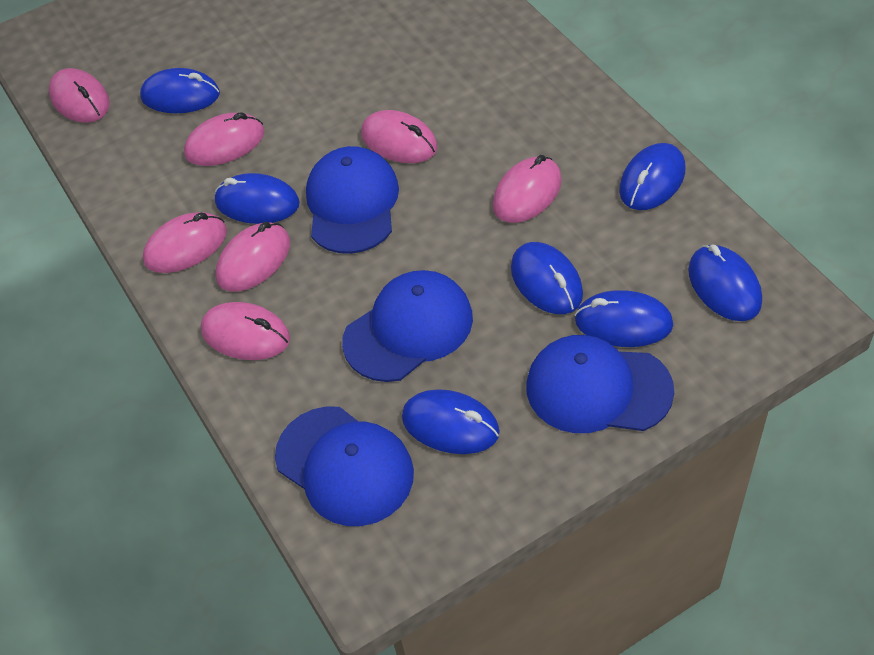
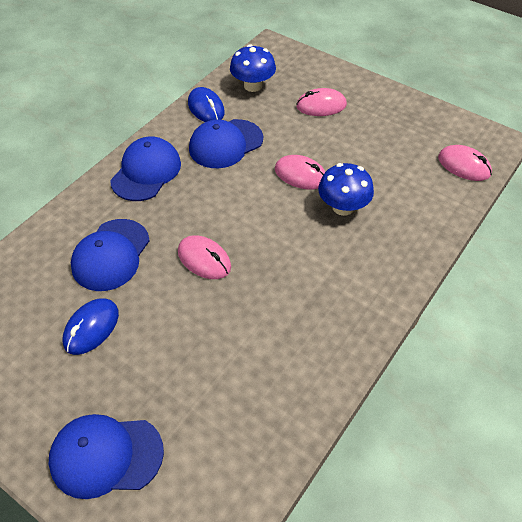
blue mouse: [140,68,220,113] [215,173,300,224] [402,389,500,454] [511,242,583,314] [575,290,673,347] [619,143,685,210] [688,245,762,321] = 7 -> [62,298,119,355] [188,87,225,122] = 2
blue mushroom: none = 0 -> [230,44,276,92] [318,163,374,216] = 2
pink mouse: [49,68,110,123] [143,212,227,273] [184,112,265,166] [201,302,290,360] [216,222,290,292] [361,110,437,163] [493,155,562,223] = 7 -> [178,235,231,279] [275,155,325,190] [296,88,347,116] [438,145,492,181] = 4

